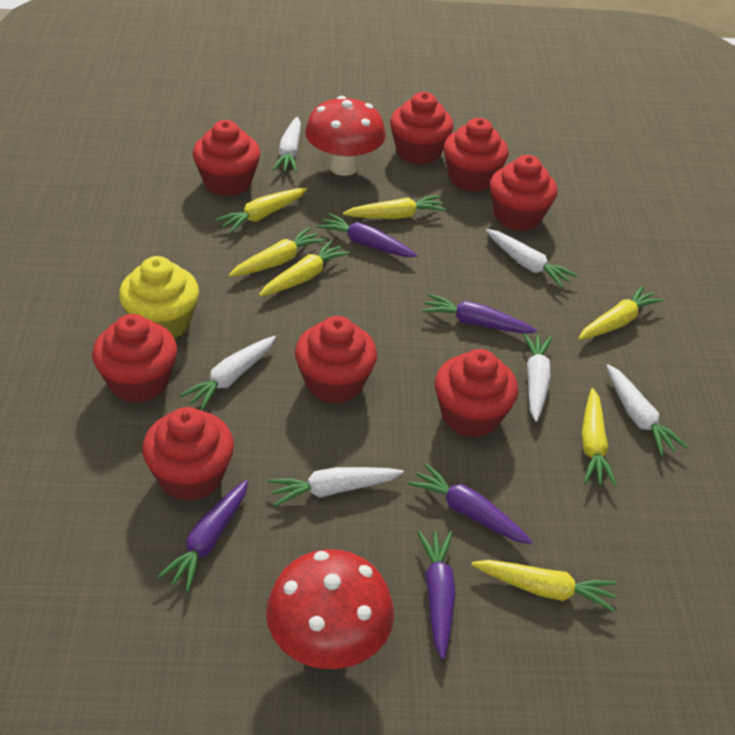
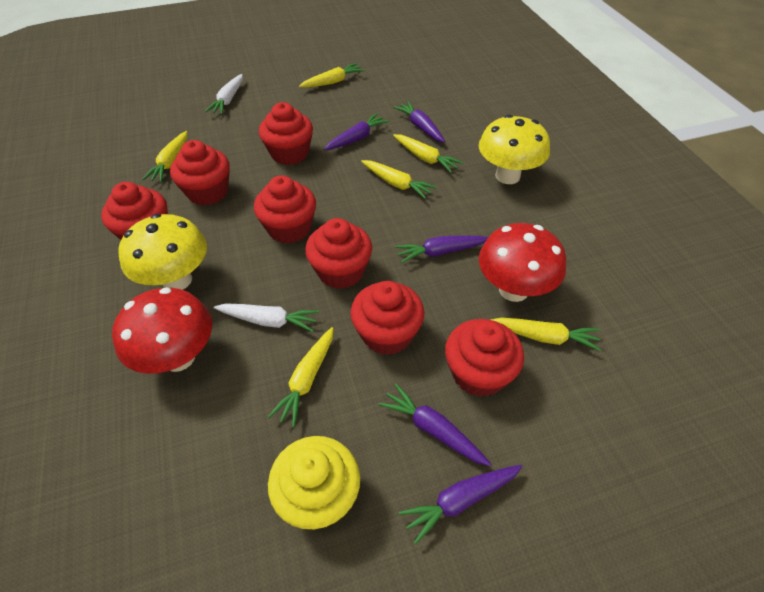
red cupcake: [92,314,177,403] [142,407,234,501] [193,120,260,196] [295,316,377,404] [390,92,453,164] [435,349,518,438] [444,118,509,192] [490,155,557,231] = 8 -> [101,182,168,240] [170,140,230,206] [254,175,316,244] [259,102,313,165] [305,218,372,289] [350,281,424,355] [445,319,524,397] = 7
white carrot: [179,336,276,411] [268,467,404,506] [273,117,301,173] [486,229,578,288] [523,333,552,422] [606,364,688,456] = 6 -> [205,74,243,114] [214,303,319,332] = 2
yellow carrot: [215,188,307,233] [229,227,325,277] [259,240,350,296] [343,195,446,219] [471,560,617,612] [578,286,664,340] [582,388,617,487] = 7 -> [142,131,187,182] [268,327,333,427] [299,63,364,88] [361,160,436,199] [393,134,463,173] [491,318,601,351] = 6
yellow mushroom: none = 0 -> [118,214,207,290] [479,115,550,184] = 2

